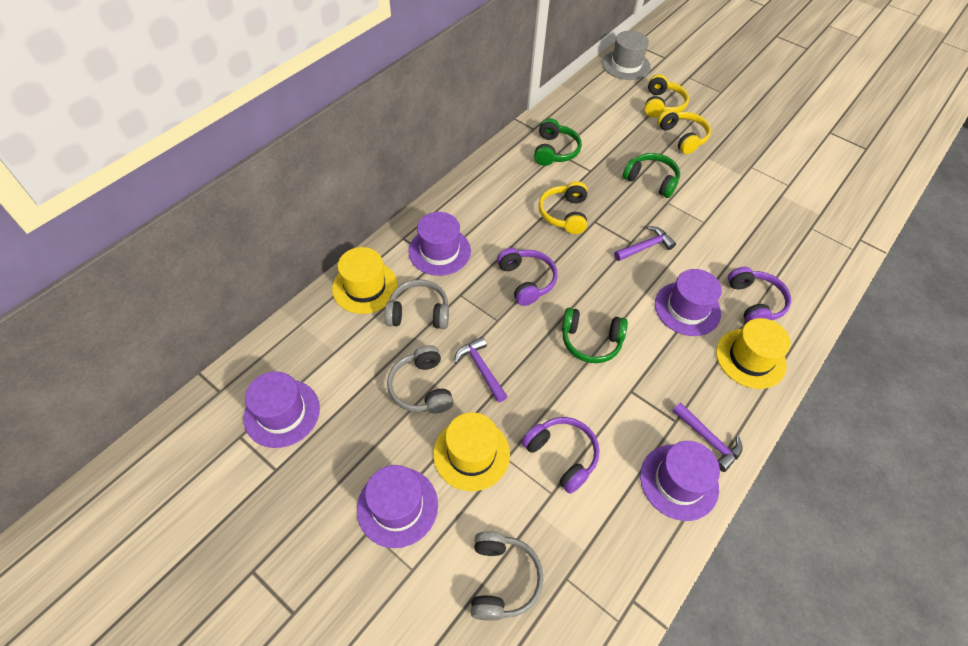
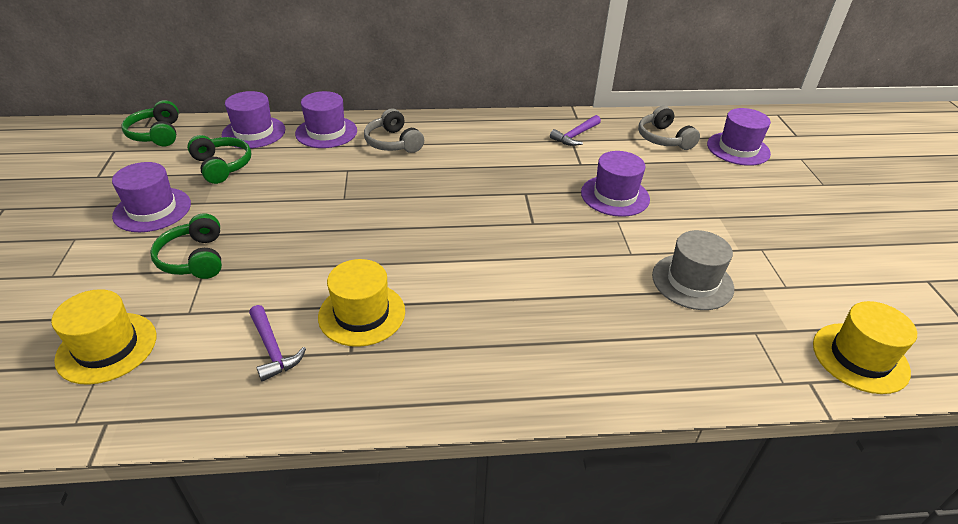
grey headphones: [385,279,449,329] [387,345,454,414] [471,531,544,621] = 3 -> [364,109,424,153] [638,106,700,150] = 2
purple hammer: [454,337,508,403] [614,226,676,261] [672,403,743,472] = 3 -> [249,305,306,382] [550,115,601,146] = 2
purple headphones: [497,248,558,306] [522,417,600,494] [728,267,791,323] = 3 -> none = 0
yellow headphones: [539,181,587,234] [645,74,689,117] [657,109,711,154] = 3 -> none = 0

